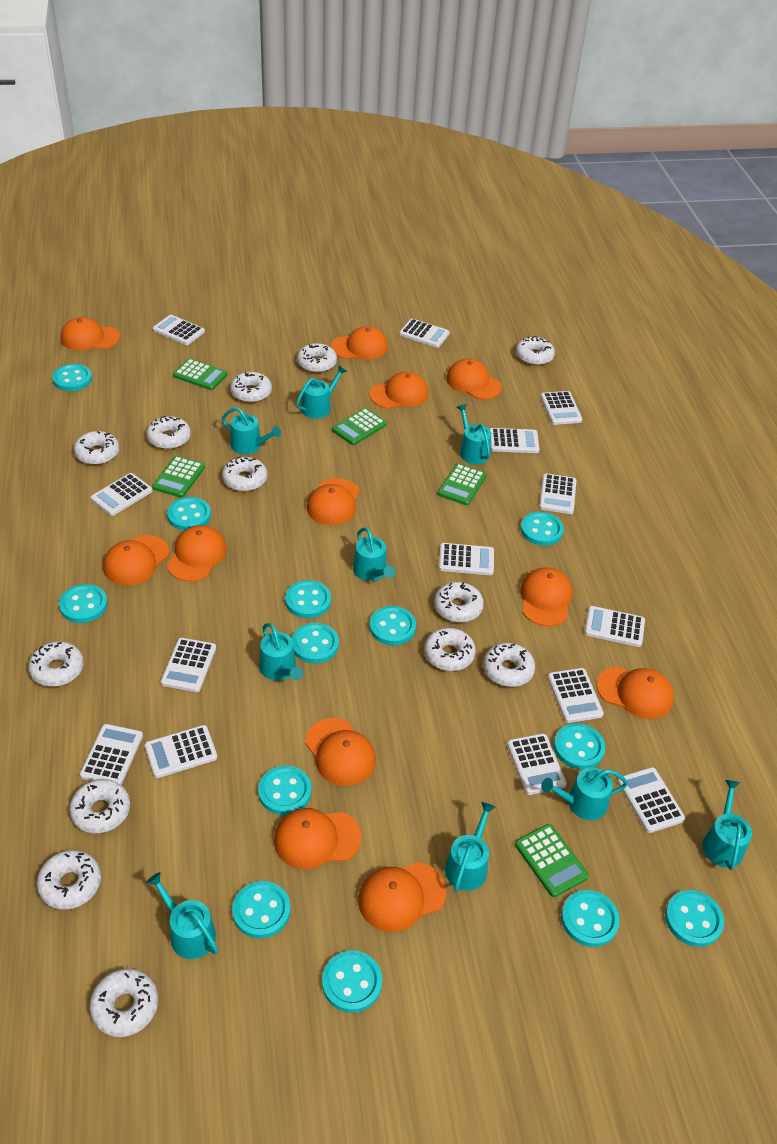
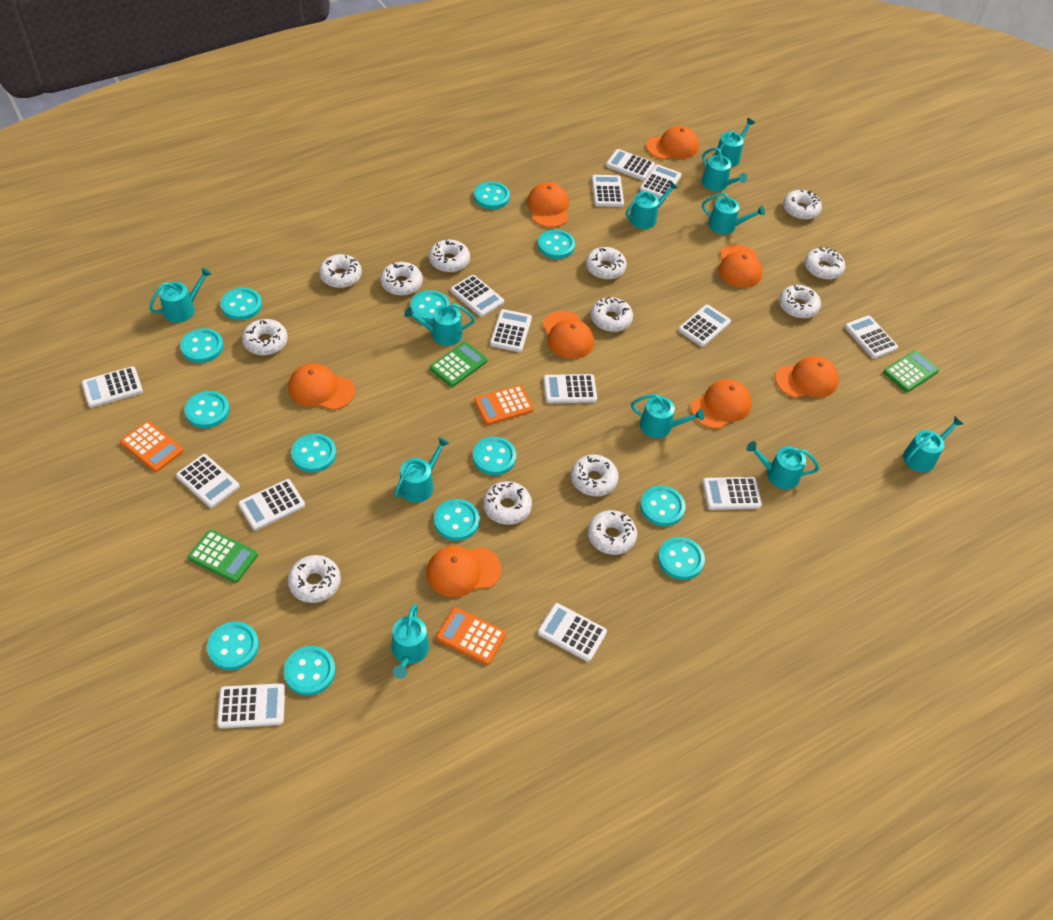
green calculator: [152,456,205,498] [173,358,228,390] [332,408,387,445] [438,463,487,505] [515,824,589,897] = 5 -> [188,529,258,583] [430,342,487,387] [883,350,939,392] = 3
orange calculator: none = 0 -> [120,421,184,472] [436,607,506,665] [474,385,534,425] = 3
orange cap: [61,317,120,351] [103,535,169,585] [167,525,227,582] [274,808,361,869] [305,718,376,786] [307,478,360,525] [331,326,388,359] [358,862,446,932] [370,372,428,409] [446,359,502,400] [520,567,573,627] [597,666,674,719] = 12 -> [288,364,355,410] [426,546,501,597] [527,182,569,228] [542,311,594,359] [646,126,699,160] [691,379,752,429] [718,244,762,288] [775,356,839,398] = 8
turquoise watering can: [147,872,218,959] [222,407,281,454] [259,623,303,680] [296,365,347,419] [353,528,395,581] [445,802,496,891] [457,404,491,464] [541,767,628,820] [702,780,752,870] = 9 -> [149,267,212,323] [391,604,429,679] [394,437,449,503] [404,304,475,346] [626,181,678,229] [631,394,704,438] [702,147,747,191] [702,192,765,234] [715,118,755,167] [746,441,819,489] [903,417,963,472] = 11

